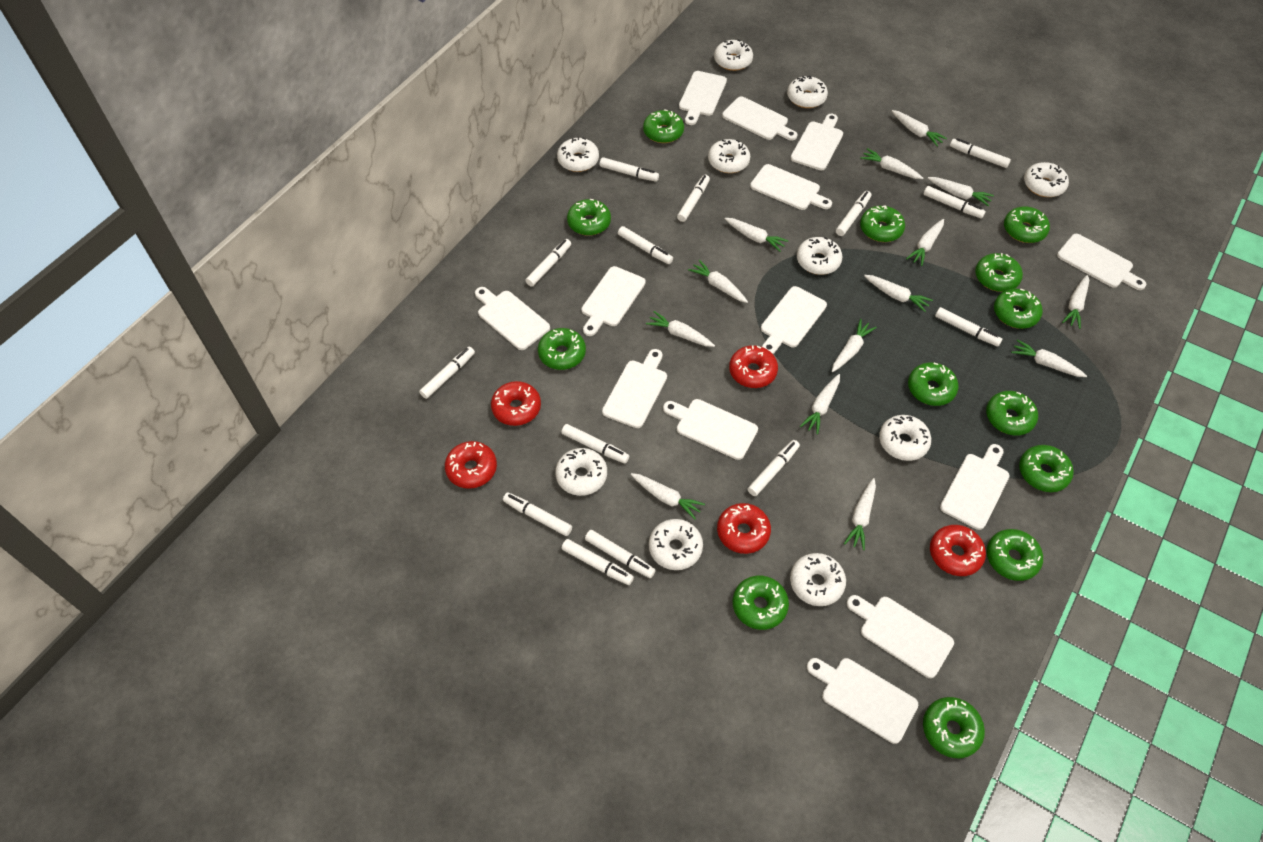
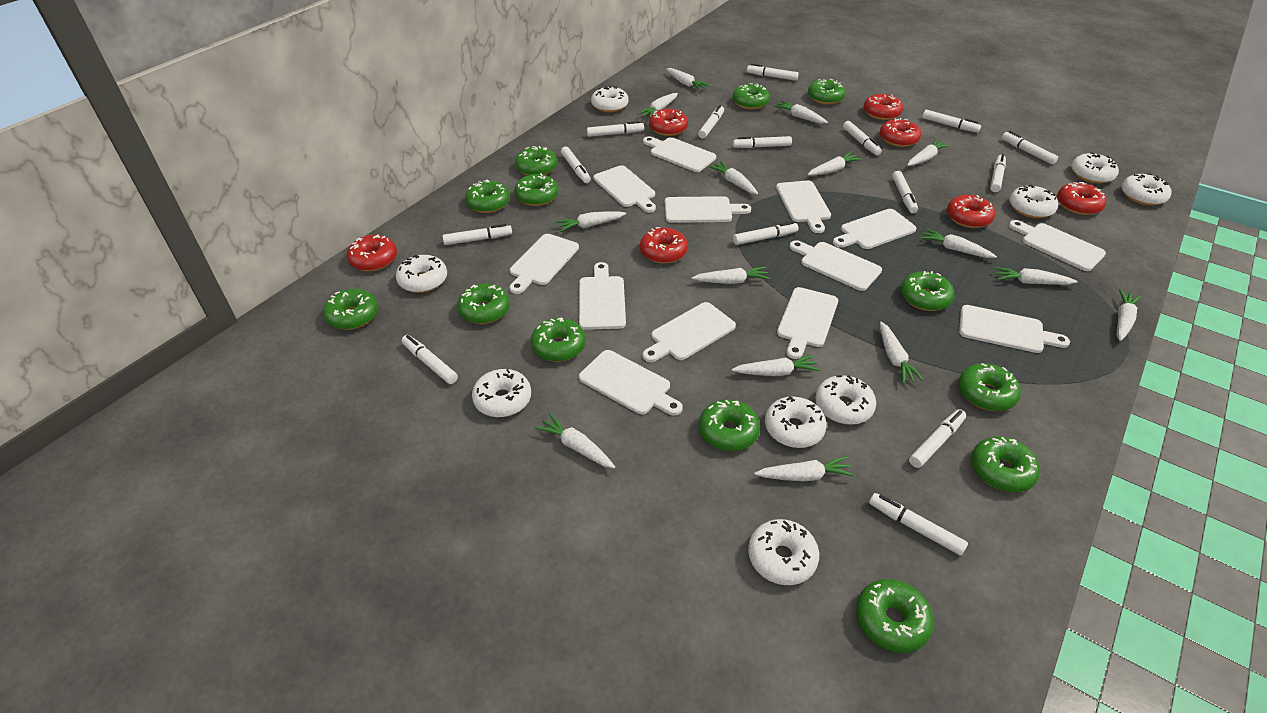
red donut: [445,441,497,489] [491,381,541,426] [717,503,771,554] [729,345,778,388] [930,525,986,576] = 5 -> [346,234,397,271] [640,227,688,264] [649,109,688,136] [864,94,903,120] [880,118,921,147] [947,195,995,228] [1057,182,1106,215] = 7
white carrot: [631,473,705,520] [646,311,715,347] [688,260,748,303] [725,218,788,252] [800,374,840,434] [832,319,877,372] [844,478,876,550] [860,148,923,179] [864,275,933,312] [892,110,947,147] [906,219,944,266] [928,177,994,207] [1011,339,1087,377] [1062,275,1089,329] = 14 -> [535,413,615,468] [556,211,626,232] [638,93,678,119] [667,68,710,90] [692,267,770,284] [708,161,758,195] [732,355,820,376] [754,456,855,482] [774,101,828,124] [807,152,862,176] [880,322,924,384] [907,139,950,166] [920,228,997,258] [994,267,1078,285] [1116,289,1141,341] = 15
white donut: [555,448,607,496] [557,137,599,172] [649,519,703,570] [708,139,750,173] [714,39,753,71] [787,76,828,108] [790,553,846,606] [797,237,842,275] [879,415,931,461] [1024,162,1069,197] = 10 -> [396,255,447,293] [472,369,531,417] [591,86,629,112] [748,519,819,585] [765,396,827,448] [815,375,876,425] [1009,185,1058,218] [1071,152,1119,184] [1121,173,1171,206] = 9
white marker: [419,347,475,399] [503,492,572,536] [525,239,571,287] [561,424,629,464] [561,539,634,585] [585,530,656,578] [600,157,659,182] [618,226,673,264] [677,175,710,222] [748,440,800,496] [836,191,871,236] [924,186,986,218] [935,307,1002,347] [950,138,1011,168] = 14 -> [402,335,458,384] [443,224,512,245] [561,147,591,183] [587,121,644,137] [698,105,724,138] [733,136,792,148] [733,222,799,245] [747,64,799,81] [843,121,882,155] [869,493,968,556] [892,171,918,213] [909,409,966,468] [922,110,981,133] [990,154,1006,192] [1002,131,1058,165] = 15

